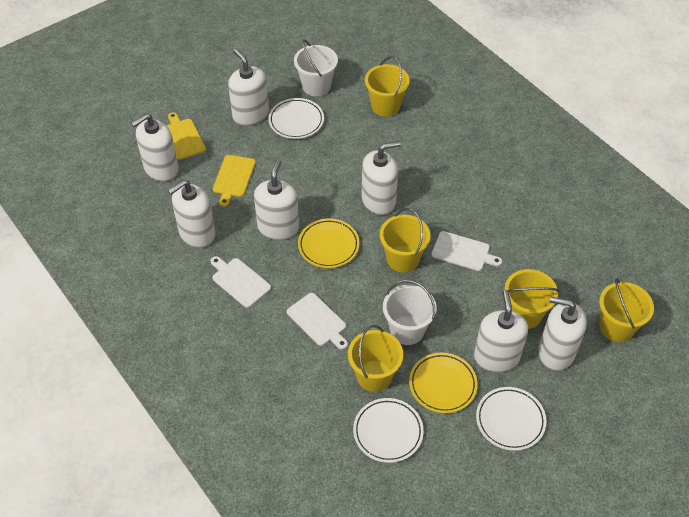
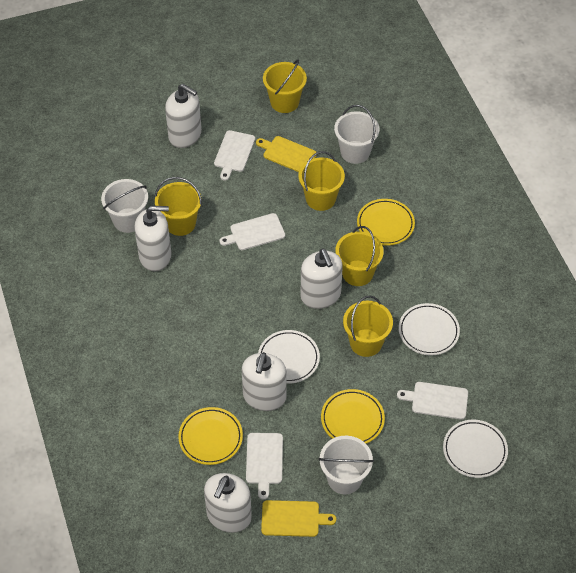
white bucket: [294,40,338,96] [383,280,437,345] = 2 -> [101,179,148,233] [318,436,374,494] [334,105,379,164] = 3
white cutting board: [211,256,271,308] [287,293,348,350] [432,231,502,271] = 3 -> [214,130,255,181] [219,213,285,250] [246,433,283,500] [397,382,468,420] = 4
white soap dispenser: [131,113,179,182] [168,180,215,248] [228,49,269,126] [254,159,299,240] [362,141,401,215] [474,290,528,373] [538,297,587,371] = 7 -> [134,206,171,271] [165,84,202,148] [204,473,252,533] [242,352,287,411] [301,249,343,309] = 5
yellow plate: [298,218,359,268] [409,352,478,413] = 2 -> [178,407,243,465] [321,389,385,444] [357,199,415,246] = 3

